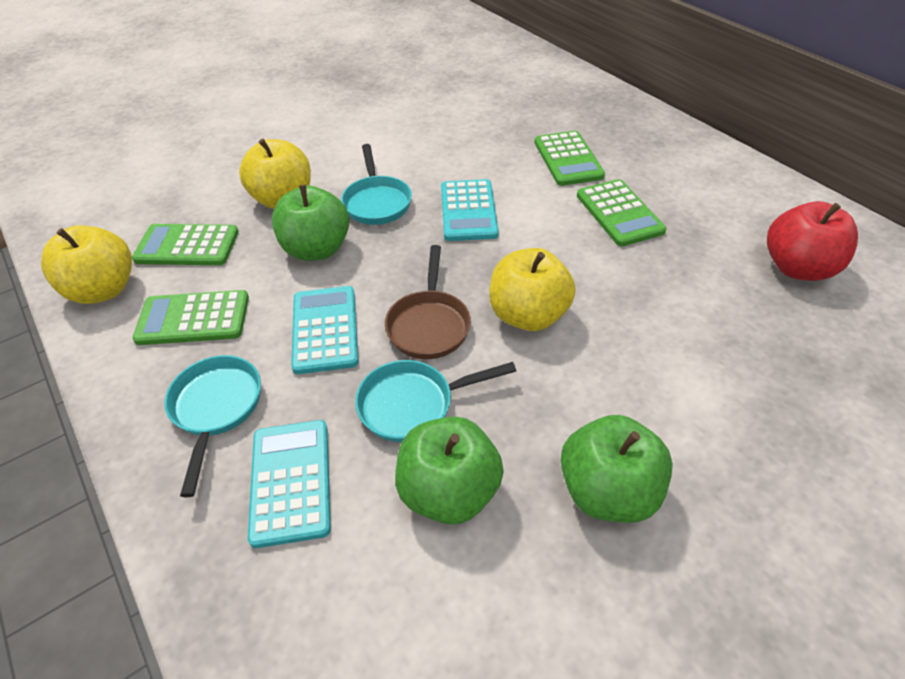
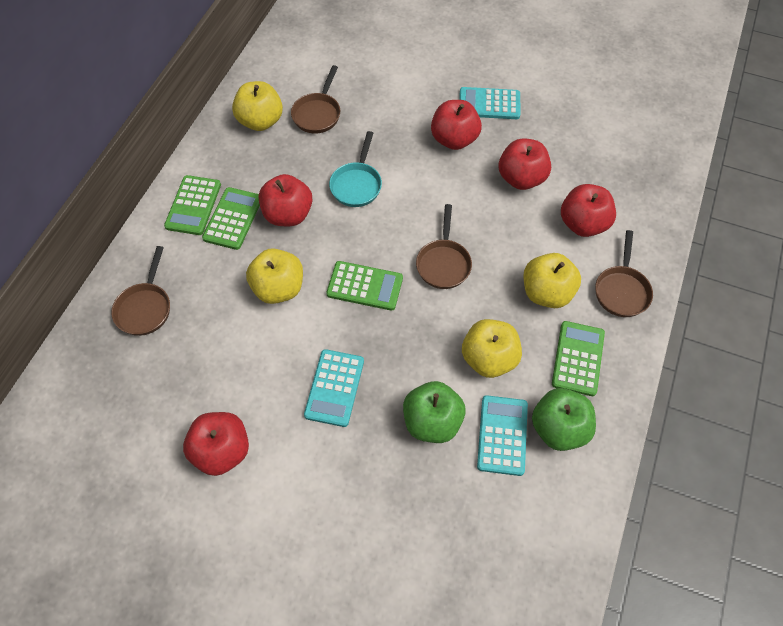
brown pan: [385,245,471,359] = 1 -> [111,246,170,336] [291,65,340,134] [416,204,472,289] [595,230,653,317] = 4
green apple: [272,185,349,261] [395,416,504,525] [561,415,673,523] = 3 -> [403,381,466,443] [532,388,596,451] = 2
red apple: [767,201,858,281] = 1 -> [183,412,249,476] [259,174,313,226] [431,100,482,150] [499,138,551,190] [561,184,616,237] = 5
turquoise pan: [164,355,261,497] [341,144,412,225] [355,360,516,442] = 3 -> [329,131,382,207] = 1
yellow apple: [41,225,132,304] [239,139,311,209] [489,248,576,331] = 3 -> [232,81,283,131] [246,248,303,304] [462,319,522,378] [523,253,581,308] = 4

